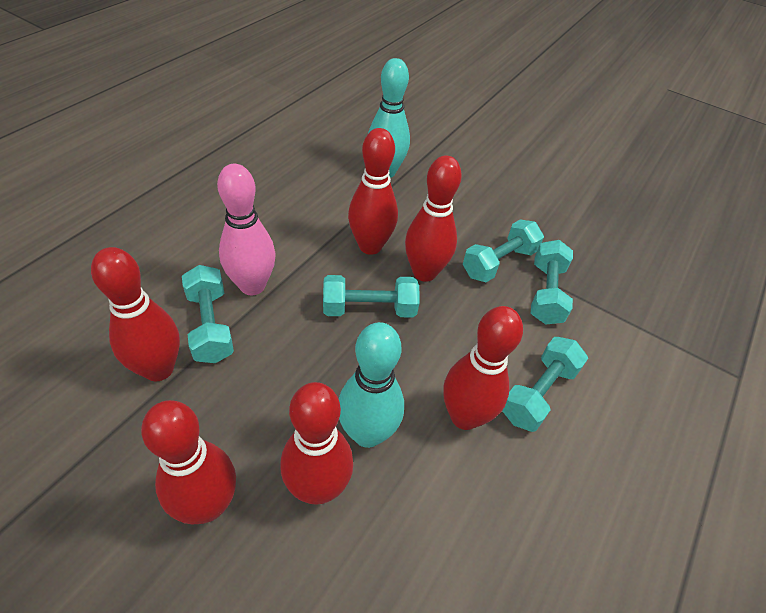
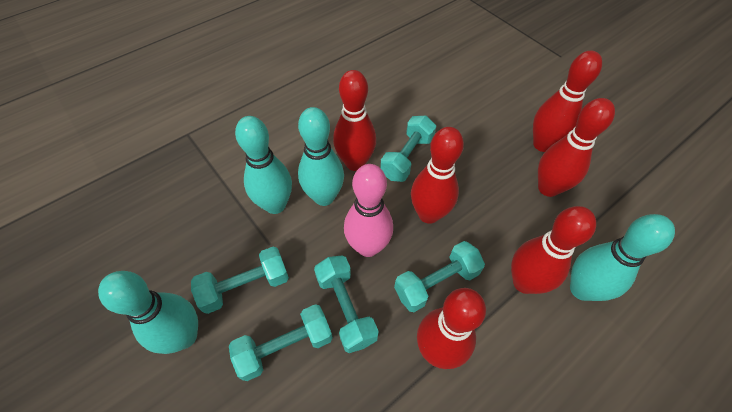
turquoise bowling pin: [339,322,404,448] [368,58,410,178] = 2 -> [98,271,198,354] [235,116,292,214] [298,107,344,206] [570,214,675,301] = 4

